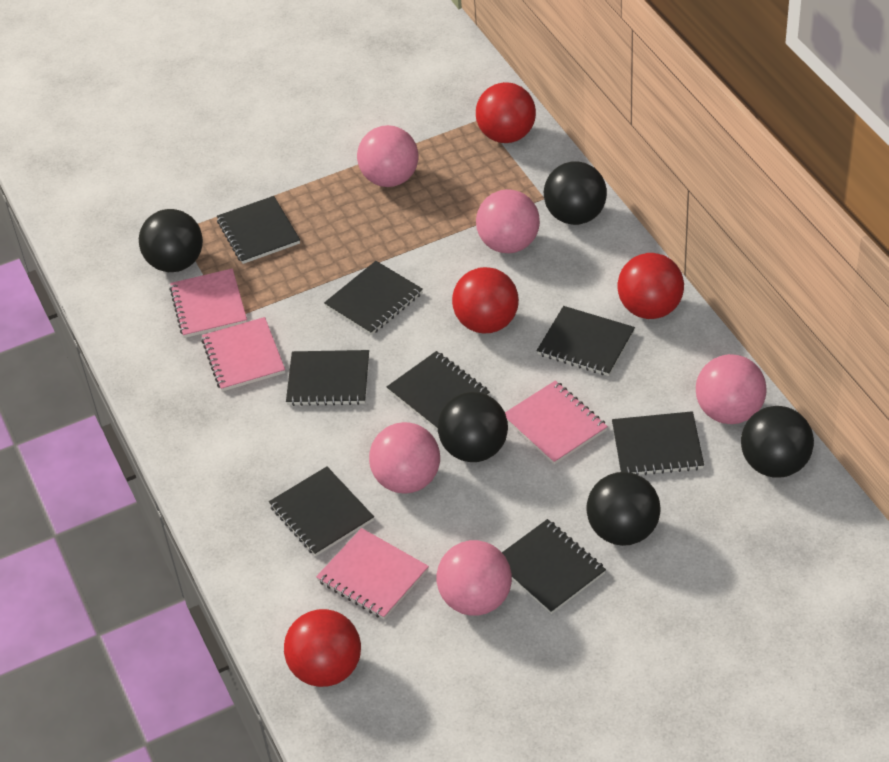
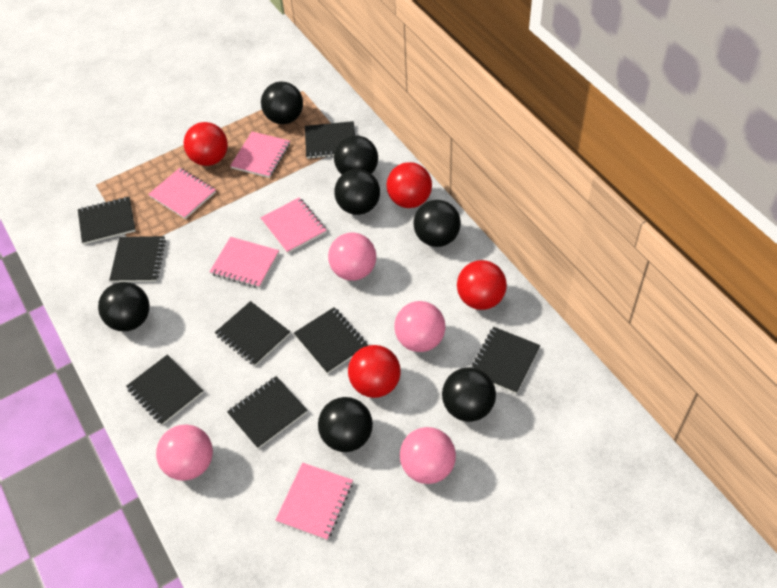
black ball: [139,209,203,272] [438,392,508,462] [544,161,607,225] [586,472,660,546] [741,406,814,478] = 5 -> [98,282,149,331] [261,81,303,124] [318,397,373,452] [334,135,378,175] [334,169,380,215] [413,200,461,247] [442,367,496,422] = 7
pink ball: [357,125,419,187] [369,422,440,493] [437,540,512,616] [476,189,540,253] [696,354,767,424] = 5 -> [156,424,213,481] [328,233,376,281] [394,301,446,352] [400,427,456,484] = 4
pink notebook: [169,268,247,338] [202,317,285,391] [316,528,429,619] [505,380,608,465] = 4 -> [148,168,216,219] [210,237,279,288] [230,132,290,178] [261,198,327,254] [275,463,353,540] = 5

